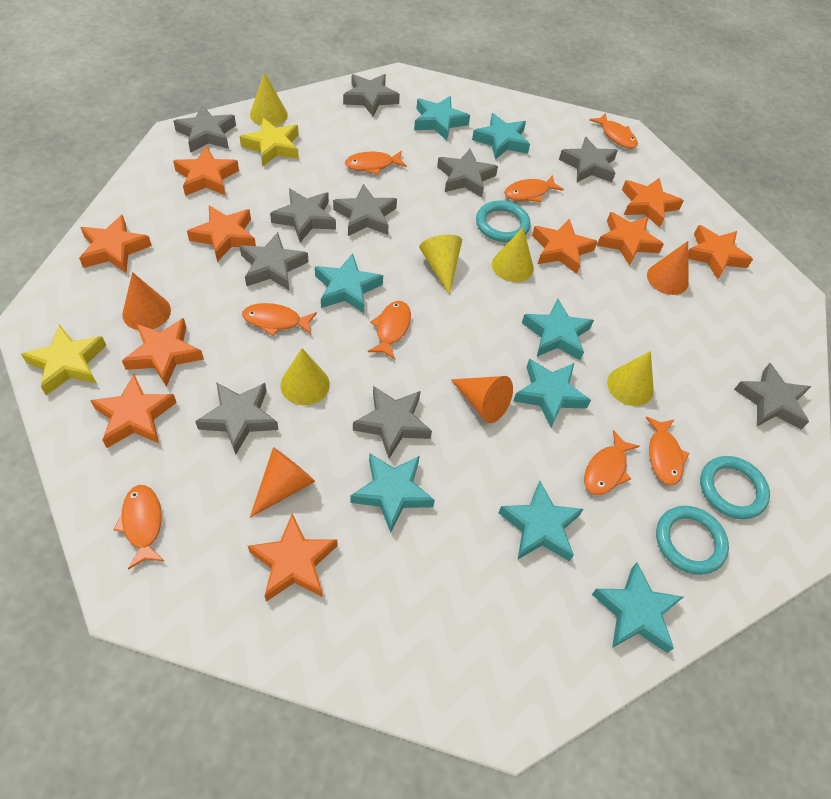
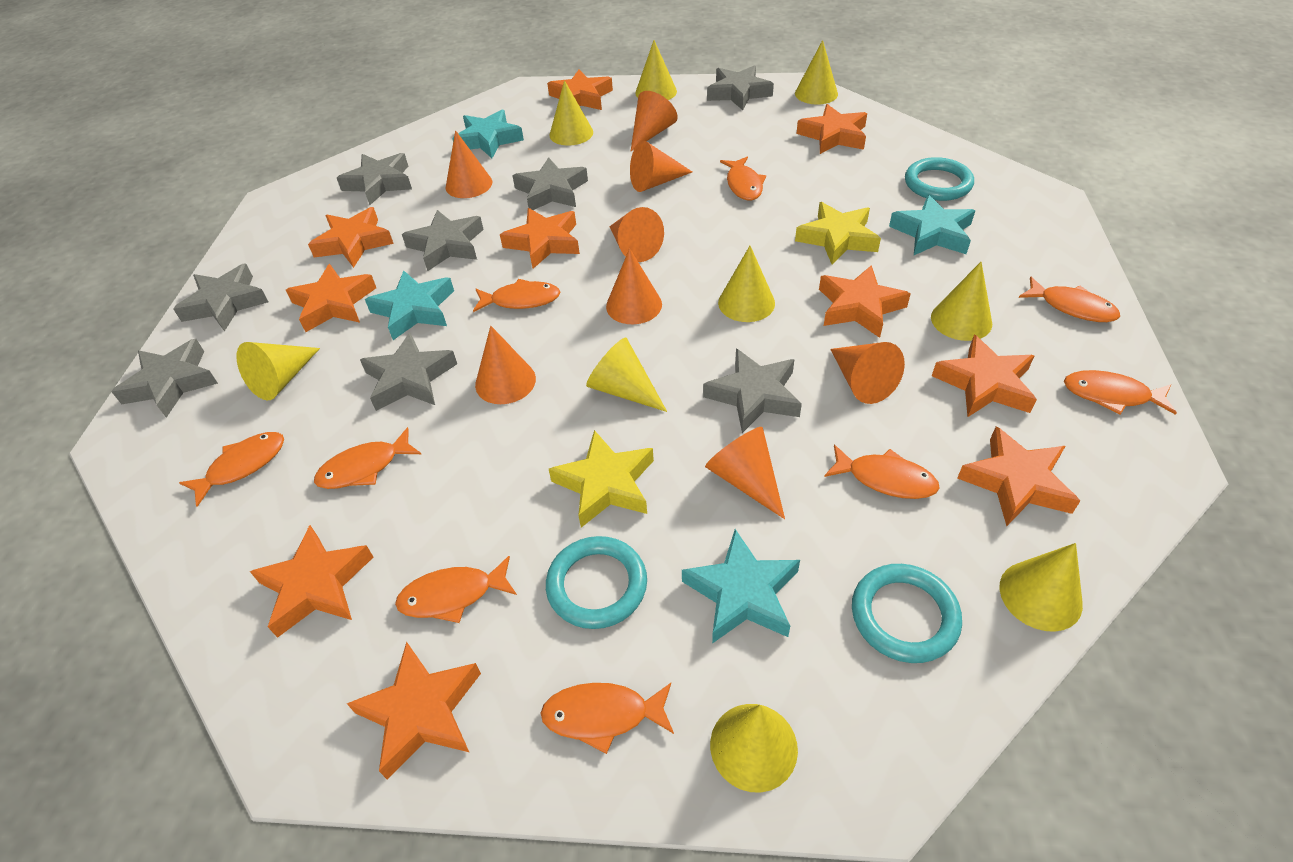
grey star: [173,105,236,152] [195,382,279,454] [240,232,308,290] [270,188,336,242] [333,184,397,236] [343,74,400,116] [353,386,432,459] [437,149,498,198] [559,137,618,182] [734,363,811,430] = 10 -> [111,339,218,418] [173,263,268,332] [337,153,412,205] [360,333,457,411] [402,210,484,271] [512,157,588,210] [703,348,802,433] [707,65,774,110] = 8
orange cone: [122,272,171,330] [250,447,315,518] [451,376,513,423] [647,241,689,295] = 4 -> [446,130,492,198] [475,326,536,404] [606,248,662,324] [609,207,664,262] [630,141,692,192] [631,91,678,151] [705,427,785,519] [830,342,905,404] = 8
orange fish: [113,485,164,570] [242,303,317,336] [345,151,407,175] [368,301,411,359] [504,175,564,202] [584,430,640,495] [589,113,638,149] [645,417,689,486] = 8 -> [179,432,284,507] [314,427,421,489] [395,556,517,623] [473,279,560,312] [541,683,674,754] [720,157,766,200] [824,445,939,499] [1019,277,1120,322] [1064,370,1177,415] = 9
turquoise star: [315,253,383,313] [350,453,435,533] [414,96,470,140] [472,113,530,160] [499,481,583,562] [513,359,591,427] [522,298,594,360] [592,563,683,653] = 8 -> [365,270,454,340] [452,110,524,158] [682,529,800,644] [889,195,975,255] = 4
yellow cone: [250,72,288,126] [280,348,330,405] [419,235,462,295] [492,227,534,282] [607,351,654,406] = 5 -> [236,342,320,400] [550,80,593,146] [586,337,667,412] [635,40,677,100] [710,704,798,793] [718,246,775,322] [795,40,838,105] [931,262,992,341] [999,543,1083,632] = 9

